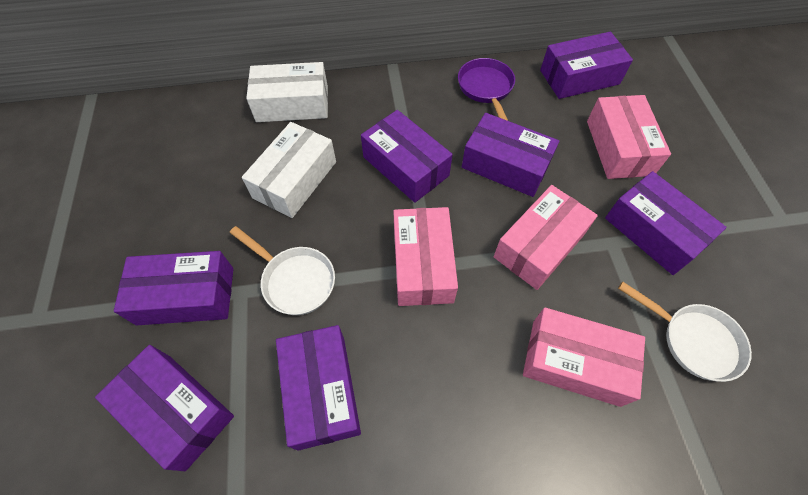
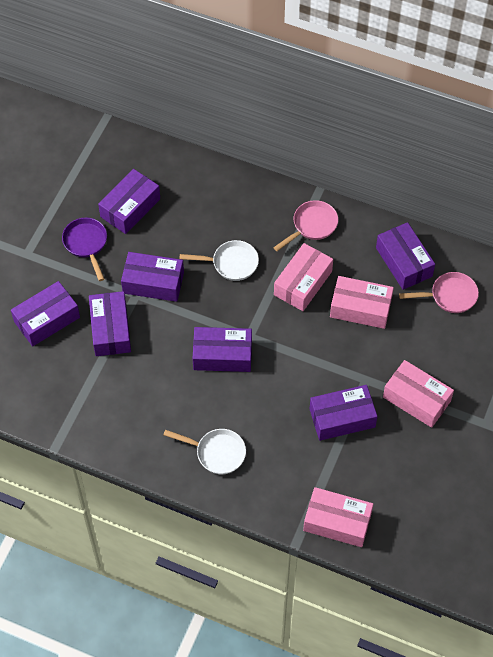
pink pan: none = 0 -> [273,200,338,251] [399,272,479,313] = 2
white box: [242,122,336,218] [246,62,328,122] = 2 -> none = 0

